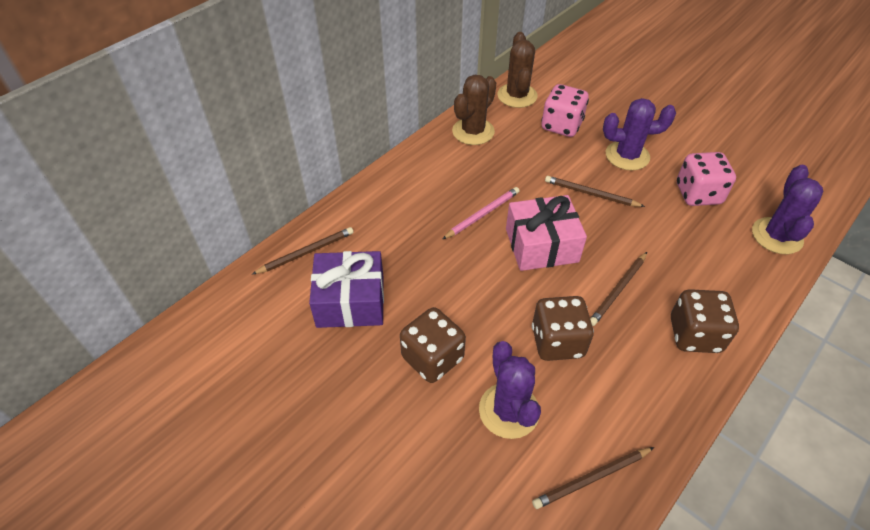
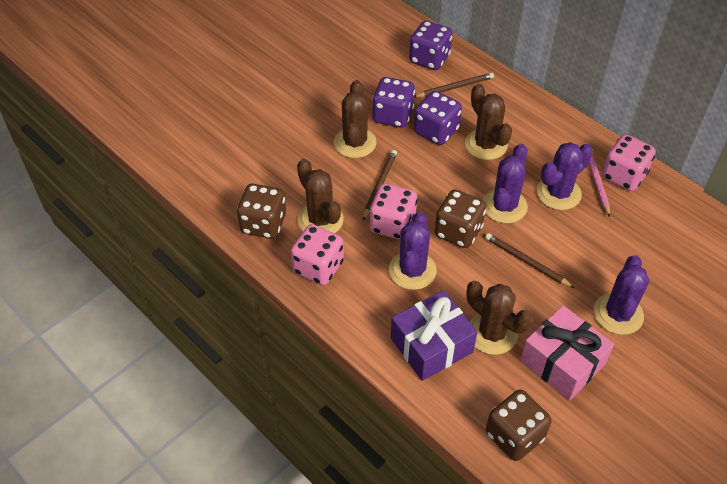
brown cactus: [452,75,496,145] [497,32,537,108] = 2 -> [297,159,344,233] [334,80,377,158] [465,84,512,160] [466,281,533,355] = 4
brown pencil: [252,227,354,274] [532,447,654,509] [545,176,645,207] [590,252,647,326] = 4 -> [363,150,397,220] [414,73,494,97] [485,233,574,288] = 3
pink dice: [541,84,589,137] [677,152,736,206] = 2 -> [291,224,344,285] [369,183,418,240] [602,134,656,191] = 3
purple cactus: [479,341,541,439] [603,98,676,171] [752,165,824,254] = 3 -> [389,212,437,290] [483,143,528,223] [536,142,593,210] [594,255,649,335] = 4
purple dice: none = 0 -> [372,77,415,128] [409,21,452,70] [414,91,462,145] = 3

